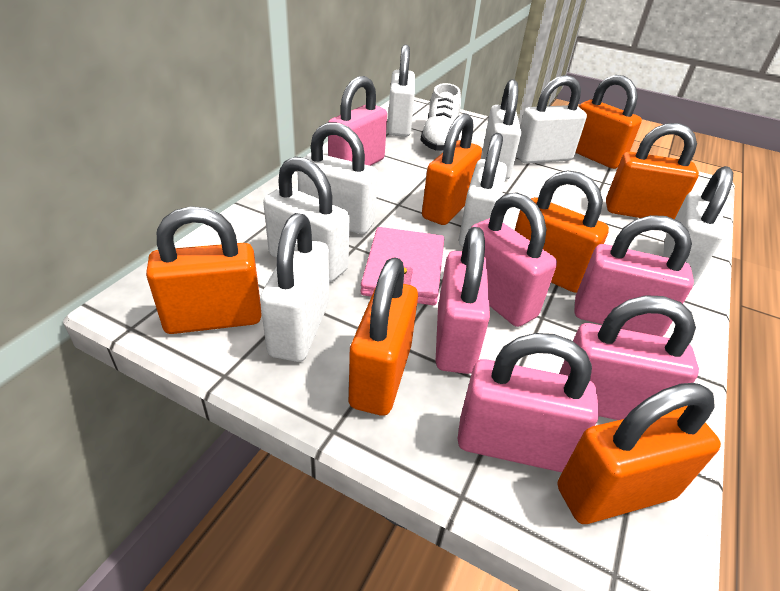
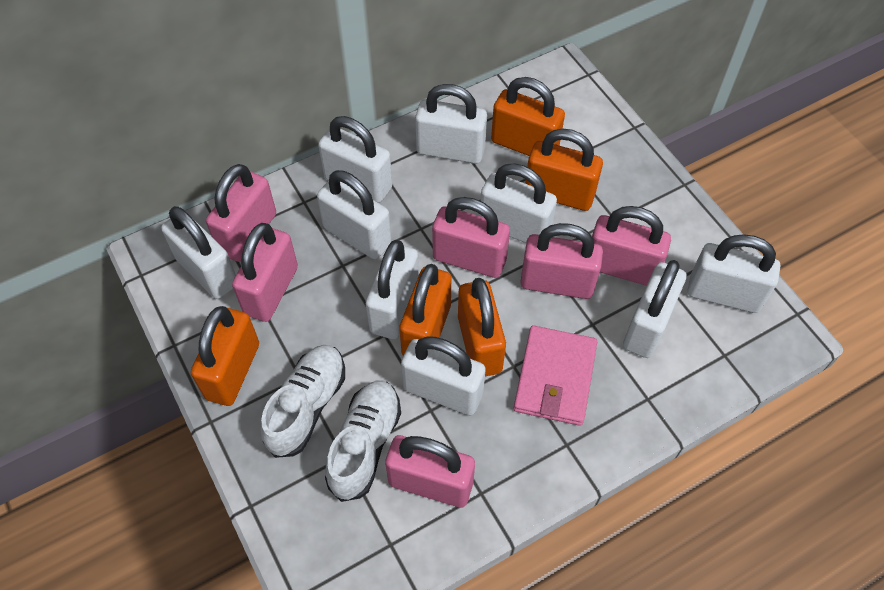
orange padlock: [146,206,262,334] [349,257,418,416] [422,113,482,225] [515,171,609,293] [558,383,721,524] [575,75,642,169] [606,123,699,219] = 7 -> [191,306,259,406] [399,264,451,356] [458,278,506,376] [491,77,565,156] [525,129,603,211] = 5
white padlock: [260,213,329,362] [263,157,349,282] [297,122,378,234] [387,45,415,137] [459,133,507,247] [483,79,521,180] [516,75,587,164] [663,166,733,286] = 8 -> [161,206,236,299] [317,170,391,259] [318,116,393,203] [366,240,419,339] [401,336,486,415] [415,84,487,164] [480,163,557,243] [623,260,686,358] [688,234,780,313] = 9
white shoe: [421,83,461,151] = 1 -> [260,345,345,458] [325,380,401,502] = 2

